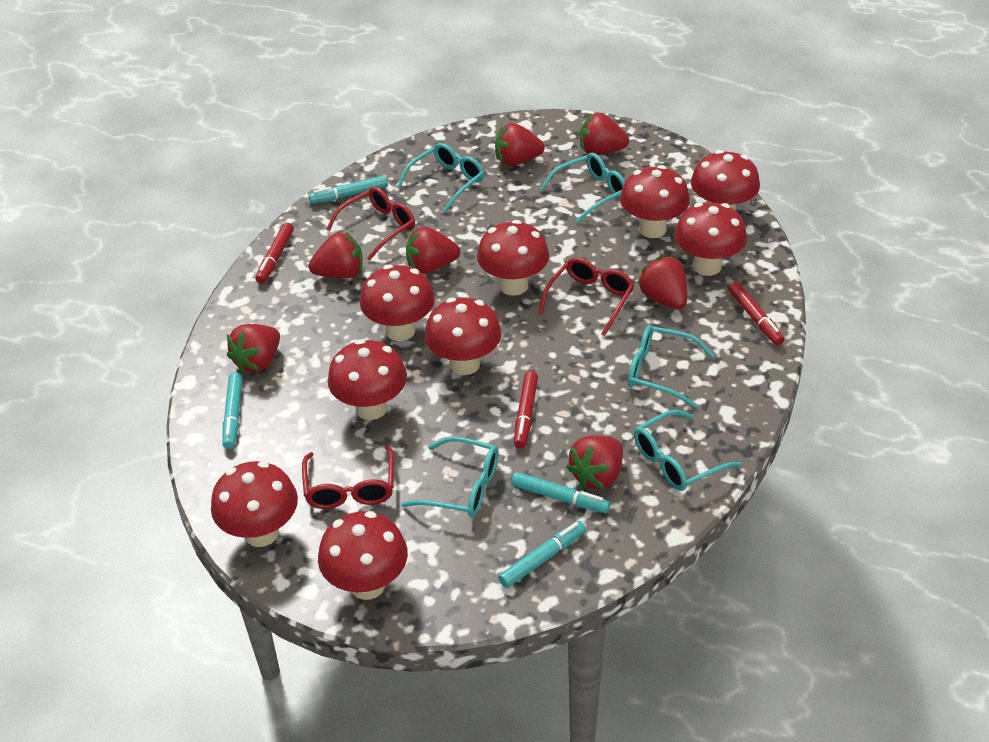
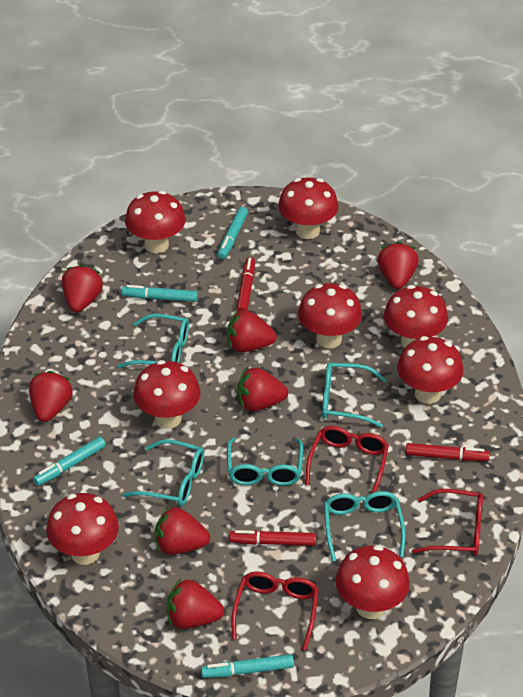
red mushroom: [211,461,298,547] [318,511,408,600] [328,339,407,420] [360,265,435,341] [425,297,501,375] [477,220,549,296] [620,165,690,238] [675,202,747,276] [691,150,760,211] = 9 -> [46,493,119,565] [125,191,186,254] [133,360,201,429] [278,177,339,239] [298,283,362,348] [335,545,410,619] [384,285,448,348] [397,336,464,404] = 8

